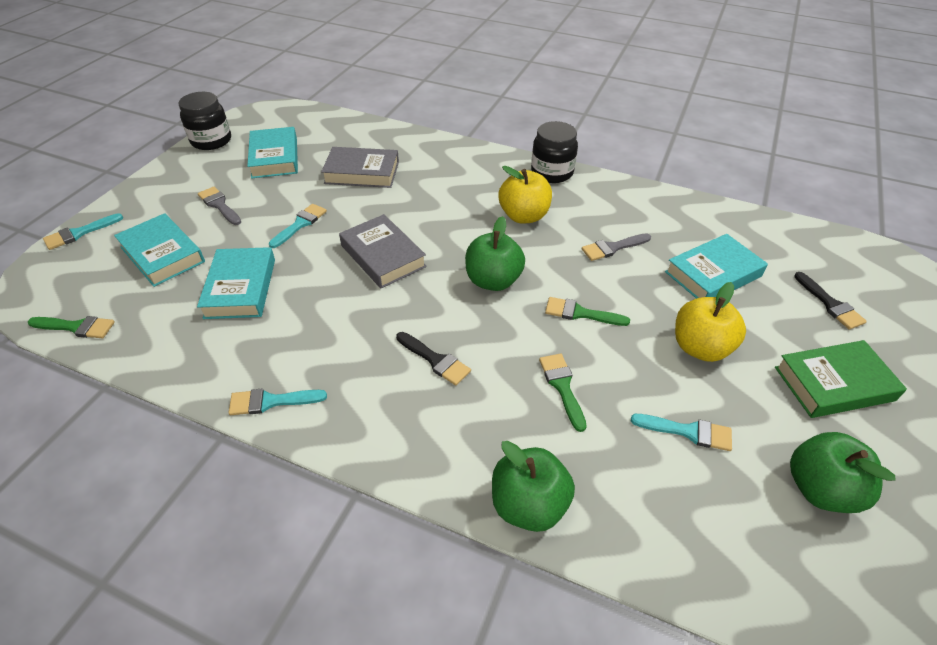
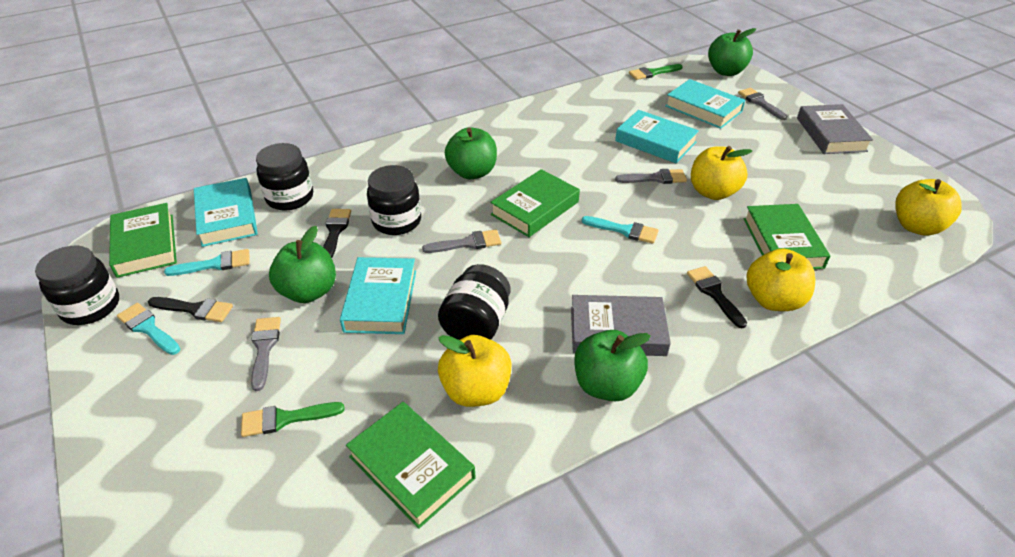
black brush: [396,332,471,385] [794,272,867,330] = 2 -> [148,297,233,322] [323,209,351,258] [687,266,747,328] = 3
black jar: [178,92,231,150] [531,121,578,183] = 2 -> [35,245,119,325] [256,143,313,211] [367,165,421,235] [438,264,510,340] = 4
green apple: [465,216,525,291] [492,441,575,532] [790,432,896,513] = 3 -> [269,226,336,303] [445,127,497,179] [574,330,651,401] [708,28,756,76] = 4
green book: [775,340,907,418] = 1 -> [109,203,177,278] [346,402,475,529] [490,169,580,237] [743,204,830,269] = 4
green brush: [28,316,115,338] [539,354,587,432] [545,297,630,326] = 3 -> [241,402,345,437] [629,64,683,80] = 2
grey brush: [198,187,241,225] [582,233,651,261] = 2 -> [251,317,281,391] [422,230,501,253] [615,169,687,184] [738,88,787,120] = 4
turquoise brush: [43,213,123,250] [228,389,327,415] [269,204,327,248] [631,414,732,451] = 4 -> [117,303,180,355] [164,249,250,276] [582,216,659,244] = 3
yellow apple: [499,166,552,224] [675,282,746,362] = 2 -> [438,335,512,407] [691,146,752,200] [747,249,815,311] [895,179,962,236] = 4

